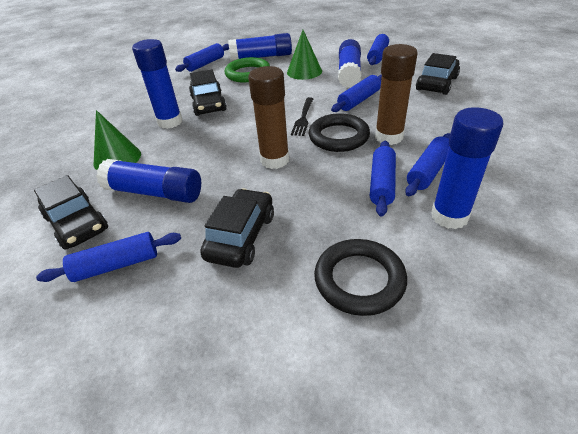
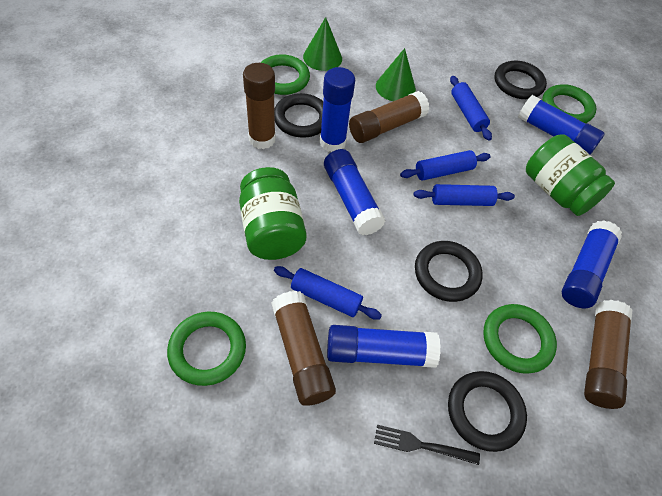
black car: [34,175,108,250] [189,69,227,116] [200,188,274,268] [416,53,460,95] = 4 -> none = 0
black ring: [309,113,370,152] [314,239,407,316] = 2 -> [274,93,323,138] [415,241,483,302] [448,371,527,452] [494,60,547,99] = 4
blue rolling pin: [36,232,181,282] [175,43,229,72] [331,75,382,112] [367,34,389,65] [370,141,396,217] [405,133,450,196] = 6 -> [274,266,382,320] [400,150,491,181] [414,184,515,206] [450,76,492,141] = 4
brown glue stick: [248,66,289,169] [375,44,418,145] = 2 -> [243,63,276,149] [271,291,336,406] [349,91,429,143] [584,300,632,409] = 4
green jar: none = 0 -> [239,167,307,260] [526,134,615,216] = 2
green ring: [225,57,270,83] = 1 -> [167,312,246,386] [260,54,310,95] [483,304,557,374] [542,84,596,123] = 4

